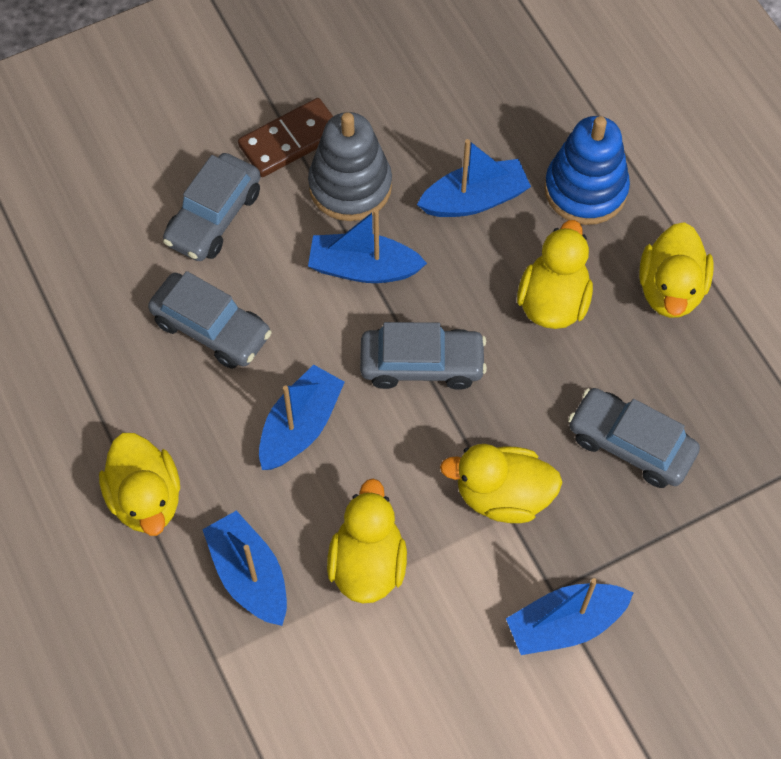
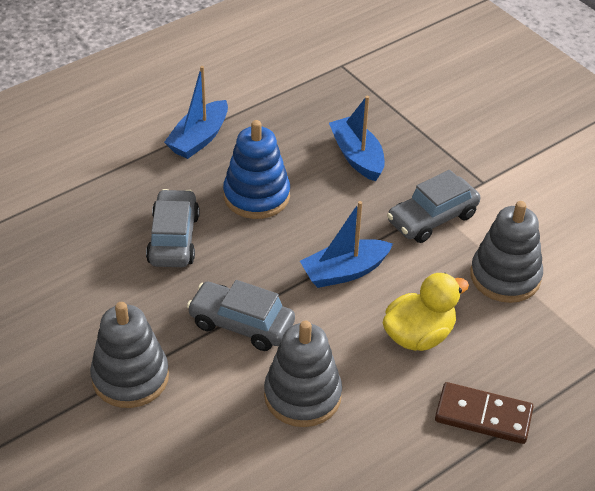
blue boat: [202,510,287,626] [259,364,345,470] [308,209,427,283] [417,139,531,217] [506,578,633,655] = 5 -> [164,66,228,159] [300,201,393,288] [329,96,385,182] = 3
grey car: [148,271,272,369] [163,153,261,261] [360,322,487,390] [568,388,700,488] = 4 -> [146,189,200,267] [187,280,295,351] [387,170,480,243] = 3
grey stacking toy: [308,112,392,221] = 1 -> [90,302,169,408] [264,320,342,427] [470,201,543,303] = 3
yellow duck: [99,433,180,536] [327,478,407,604] [440,444,563,523] [517,220,593,329] [639,222,714,318] = 5 -> [383,273,469,351] = 1

